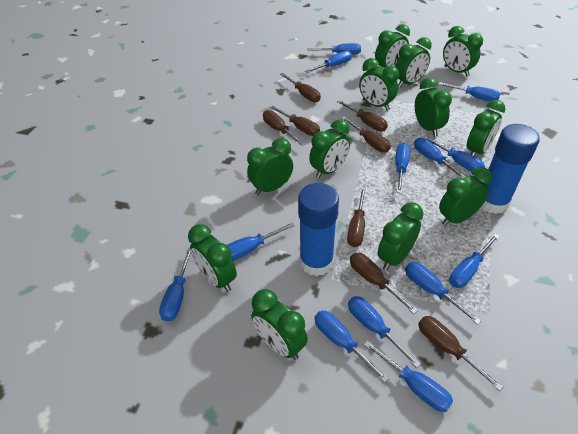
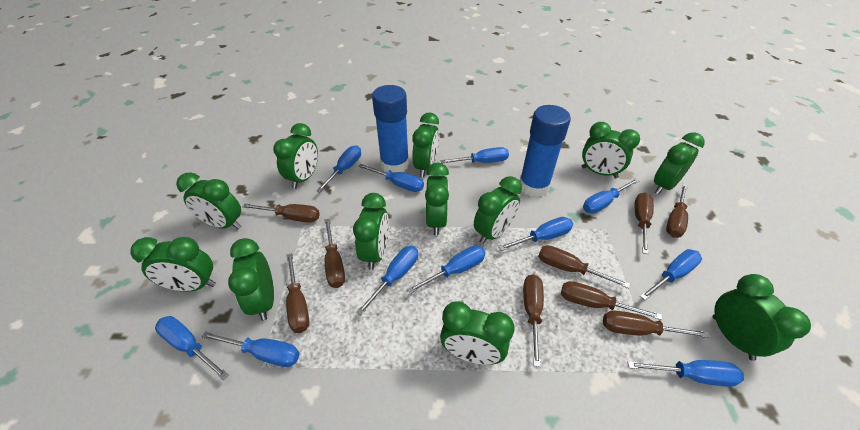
blue screwdriver: [159,248,191,322] [227,223,295,261] [305,51,352,73] [308,43,361,55] [315,311,389,383] [348,296,421,368] [364,341,453,412] [395,143,410,193] [405,262,481,325] [414,138,466,178] [424,136,485,172] [439,82,500,101] [449,234,500,288] = 13 -> [155,316,229,380] [202,331,300,367] [316,145,361,192] [356,246,418,315] [358,164,424,192] [407,245,486,294] [440,147,509,163] [499,217,573,251] [583,178,639,214] [627,360,744,387] [640,249,702,300] = 11
brown screwdriver: [263,110,305,146] [270,106,320,136] [280,73,321,102] [337,100,388,131] [342,116,391,153] [347,188,366,247] [350,253,418,314] [418,316,503,391] = 8 -> [243,204,320,223] [286,253,309,333] [324,218,345,288] [523,274,544,367] [538,245,630,289] [561,281,662,320] [603,311,711,338] [634,192,654,254] [666,184,688,238] = 9

